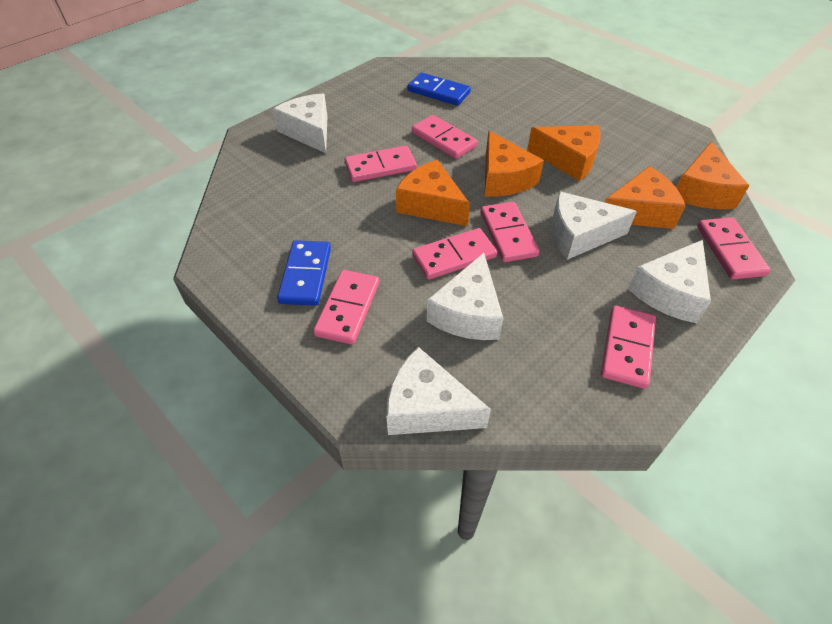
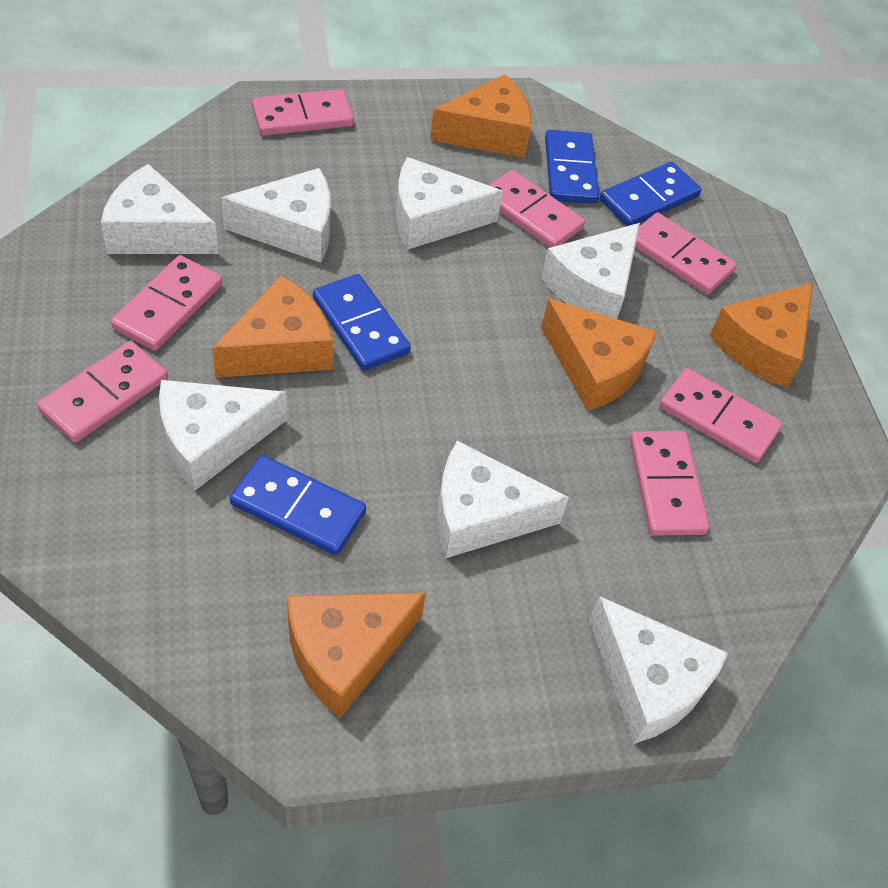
blue domino: [277,240,331,306] [407,72,471,106] = 2 -> [230,455,366,555] [313,274,411,371] [545,130,599,204] [600,162,701,226] = 4
white cheese: [273,94,327,153] [386,347,491,435] [427,253,503,340] [551,191,637,260] [628,240,711,323] = 5 -> [101,164,218,254] [159,380,287,491] [221,168,331,263] [396,157,503,250] [437,441,569,558] [541,223,640,319] [589,596,728,744] = 7

